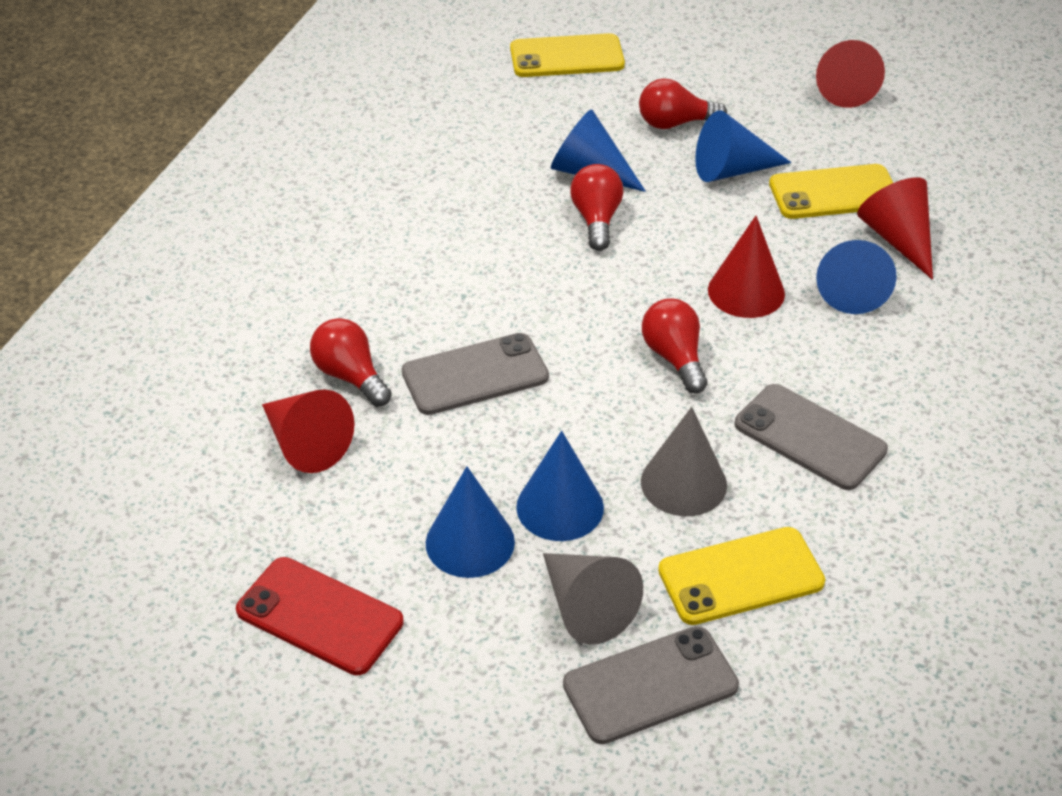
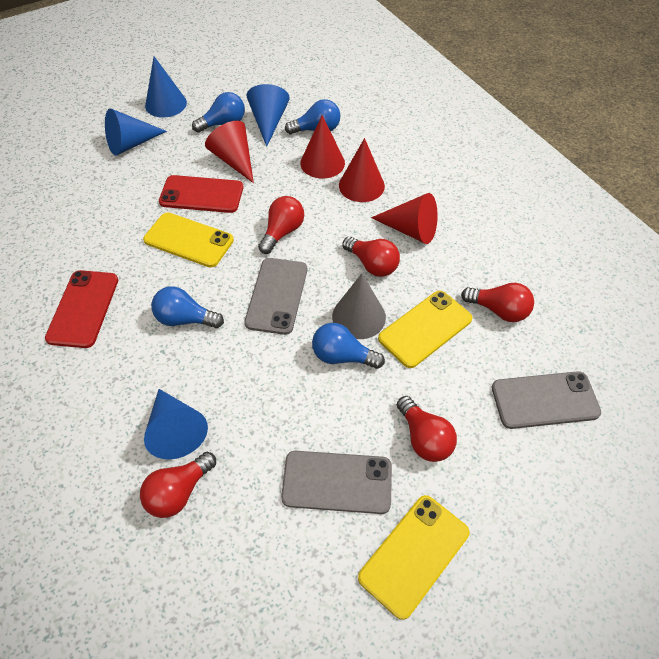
blue cone: [426,466,515,578] [516,431,604,541] [551,109,646,192] [695,111,791,182] [816,240,897,314] = 5 -> [105,109,167,156] [144,389,208,459] [145,56,187,118] [247,84,290,147] = 4
blue light bulb: none = 0 -> [151,286,224,328] [192,92,245,133] [285,99,340,134] [312,323,385,369] = 4
grey cone: [543,553,643,645] [641,407,727,516] = 2 -> [332,274,386,339] = 1
red light bulb: [310,318,392,407] [570,164,624,251] [639,78,727,129] [642,298,707,394] = 4 -> [140,452,216,518] [258,196,304,254] [342,237,400,277] [397,396,457,462] [461,283,534,322] = 5
red phone: [236,557,404,675] = 1 -> [45,270,118,348] [159,175,243,213] = 2

